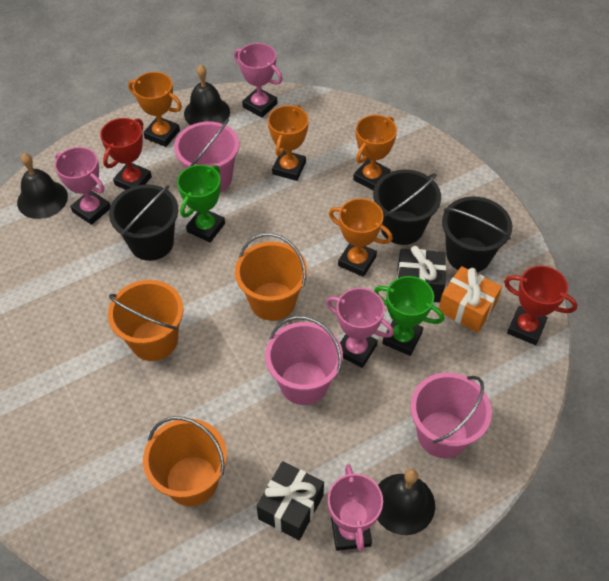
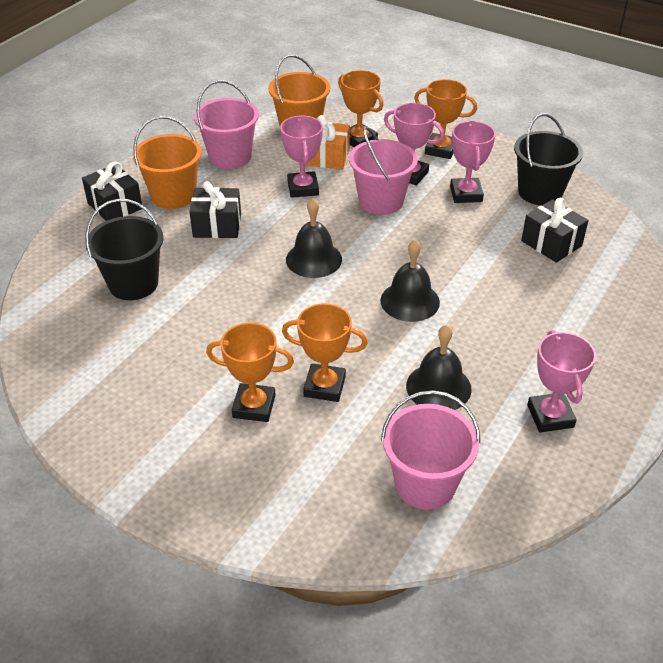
black bucket: [109,185,178,261] [373,170,441,245] [442,197,512,272] = 3 -> [85,199,164,300] [514,113,583,205] = 2
black gift: [257,461,324,540] [397,246,446,303] = 2 -> [82,162,142,221] [190,181,241,238] [521,198,589,263] = 3
green trophy: [177,165,225,242] [374,276,444,356] = 2 -> none = 0
orange bucket: [108,280,183,361] [143,416,227,506] [235,233,307,321] = 3 -> [133,116,202,209] [268,55,330,125] = 2
red trophy: [100,118,152,190] [504,266,578,345] = 2 -> none = 0

